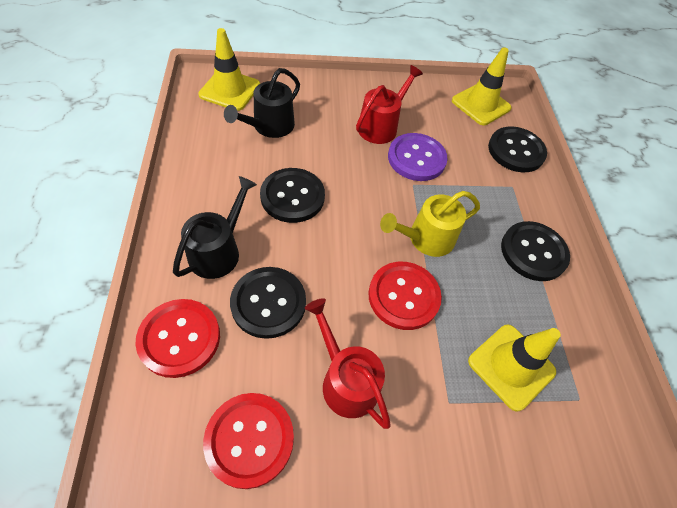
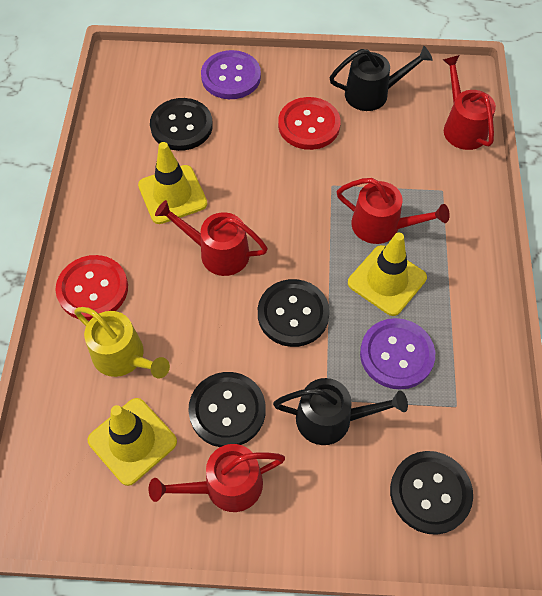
purple button: [388,133,448,181] = 1 -> [201,50,261,99] [360,318,435,390] = 2
red button: [135,299,220,378] [203,393,294,489] [368,262,442,330] = 3 -> [55,255,128,321] [278,97,341,150] = 2
red watering can: [305,298,391,429] [356,65,423,144] = 2 -> [149,444,285,512] [155,200,268,276] [336,178,450,244] [443,55,496,150] = 4

